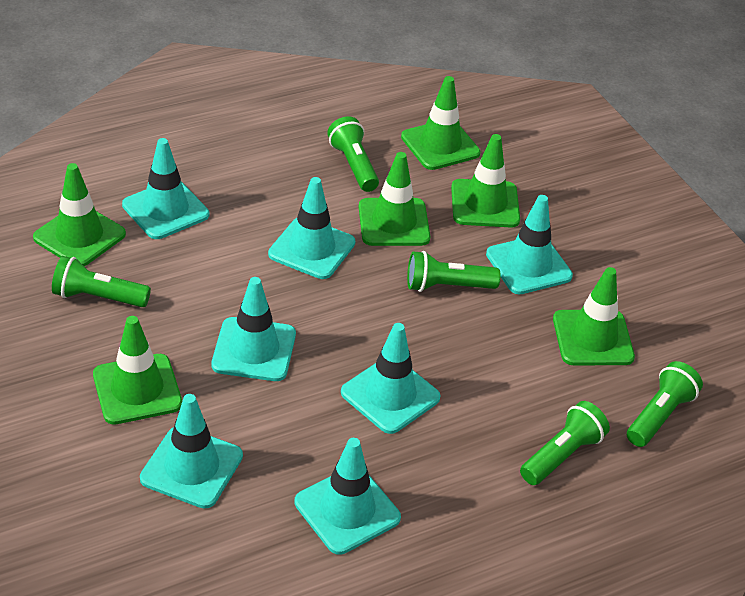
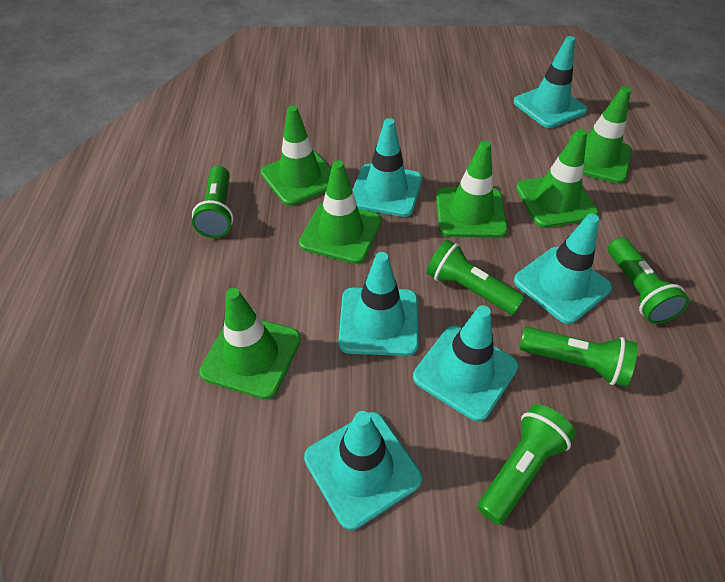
turquoise traffic cone: [122,138,209,239] [140,394,243,509] [211,277,296,381] [268,177,355,279] [294,438,401,555] [341,323,441,434] [486,195,573,294] = 7 -> [304,411,422,530] [339,252,419,356] [353,118,422,217] [413,305,518,421] [513,36,587,128] [514,214,612,324] = 6

